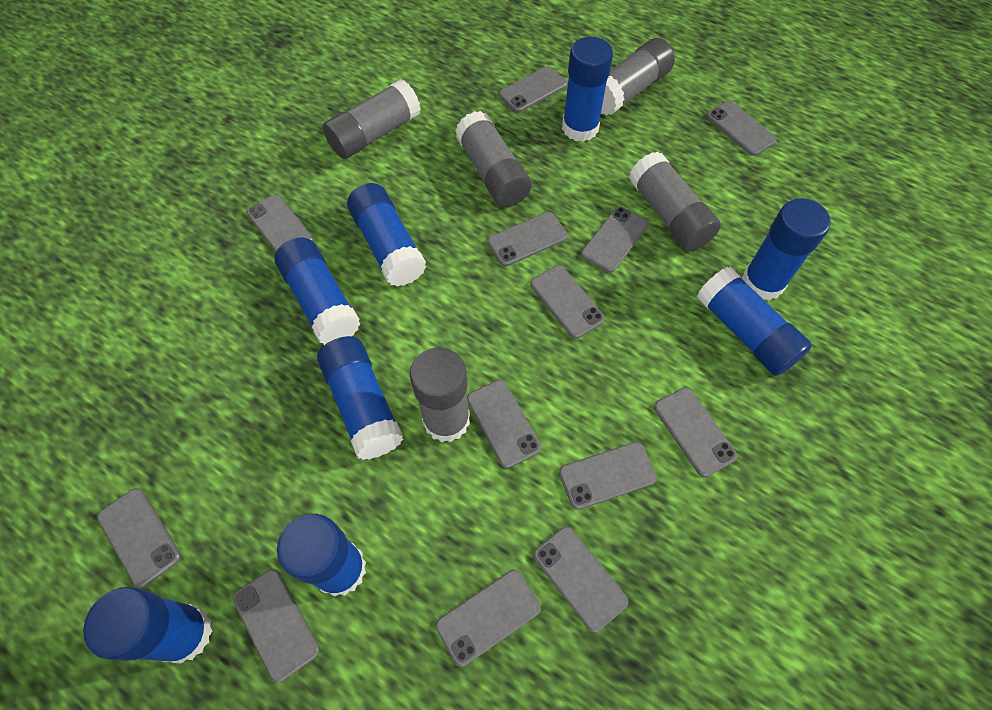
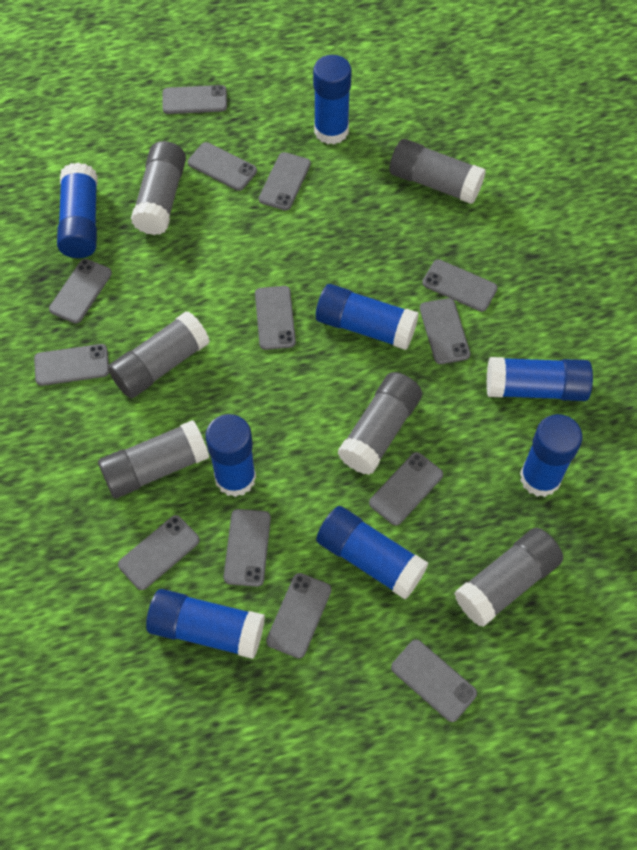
grey glue stick: [323,79,421,159] [410,347,470,442] [455,111,532,207] [601,38,675,116] [629,152,721,251] = 5 -> [98,420,209,498] [108,311,210,398] [131,141,186,235] [337,372,422,475] [389,139,486,204] [454,528,563,627] = 6

